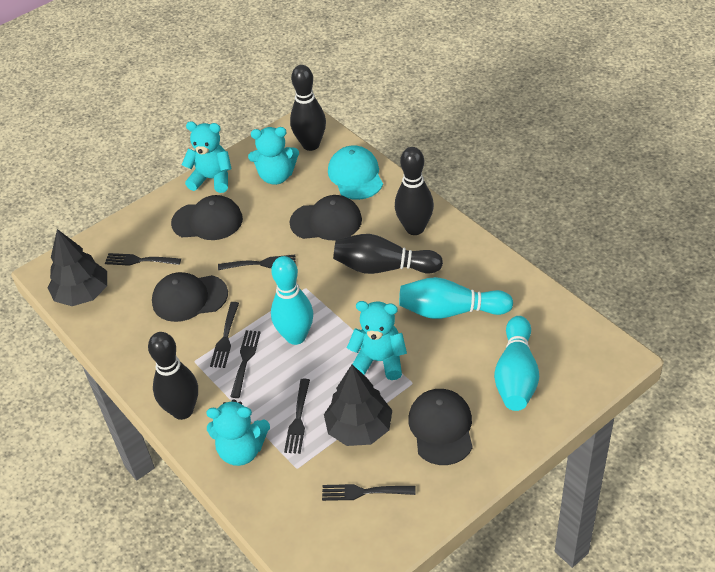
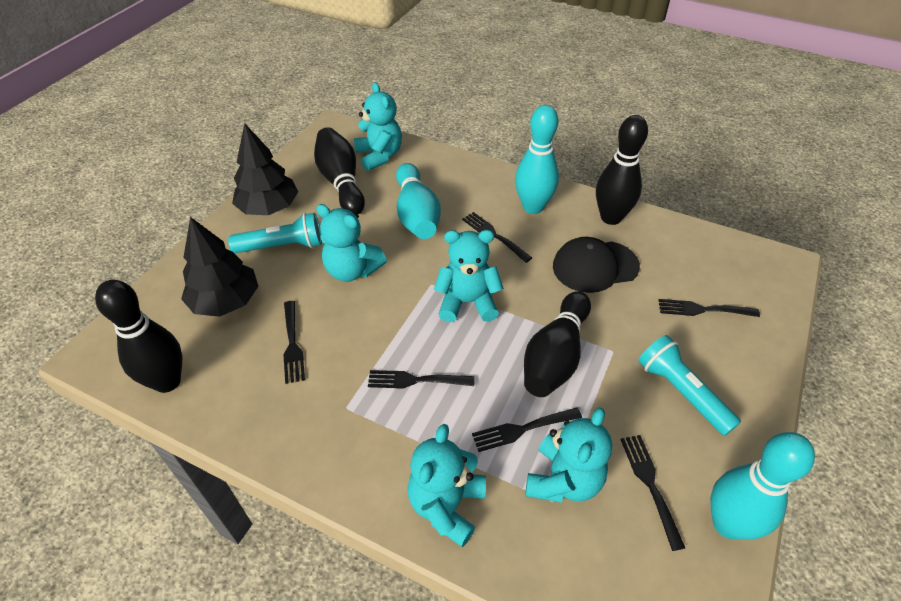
black cap: [152,272,228,322] [171,195,243,240] [289,195,362,240] [408,389,473,465] = 4 -> [553,237,640,293] = 1
turquoise cap: [328,145,383,200] = 1 -> none = 0
turquoise flashlight: none = 0 -> [228,213,322,253] [638,335,741,436] = 2
turquoise teddy bear: [182,121,232,193] [206,399,270,466] [248,127,299,185] [347,301,407,380] = 4 -> [316,204,387,282] [354,82,402,171] [408,424,486,547] [434,230,504,322] [525,407,612,503] = 5

